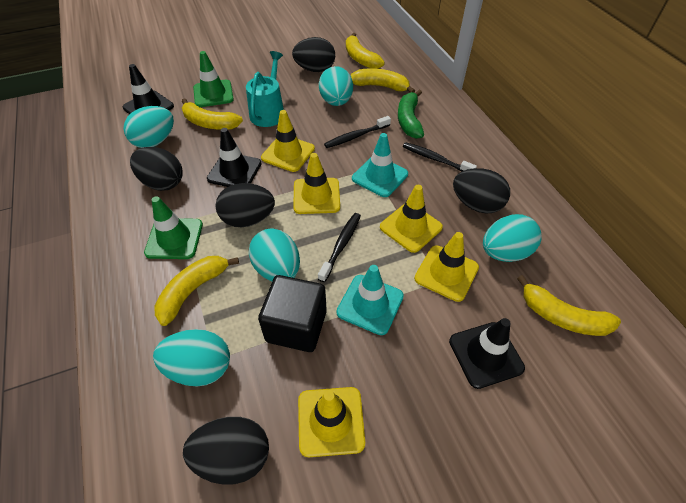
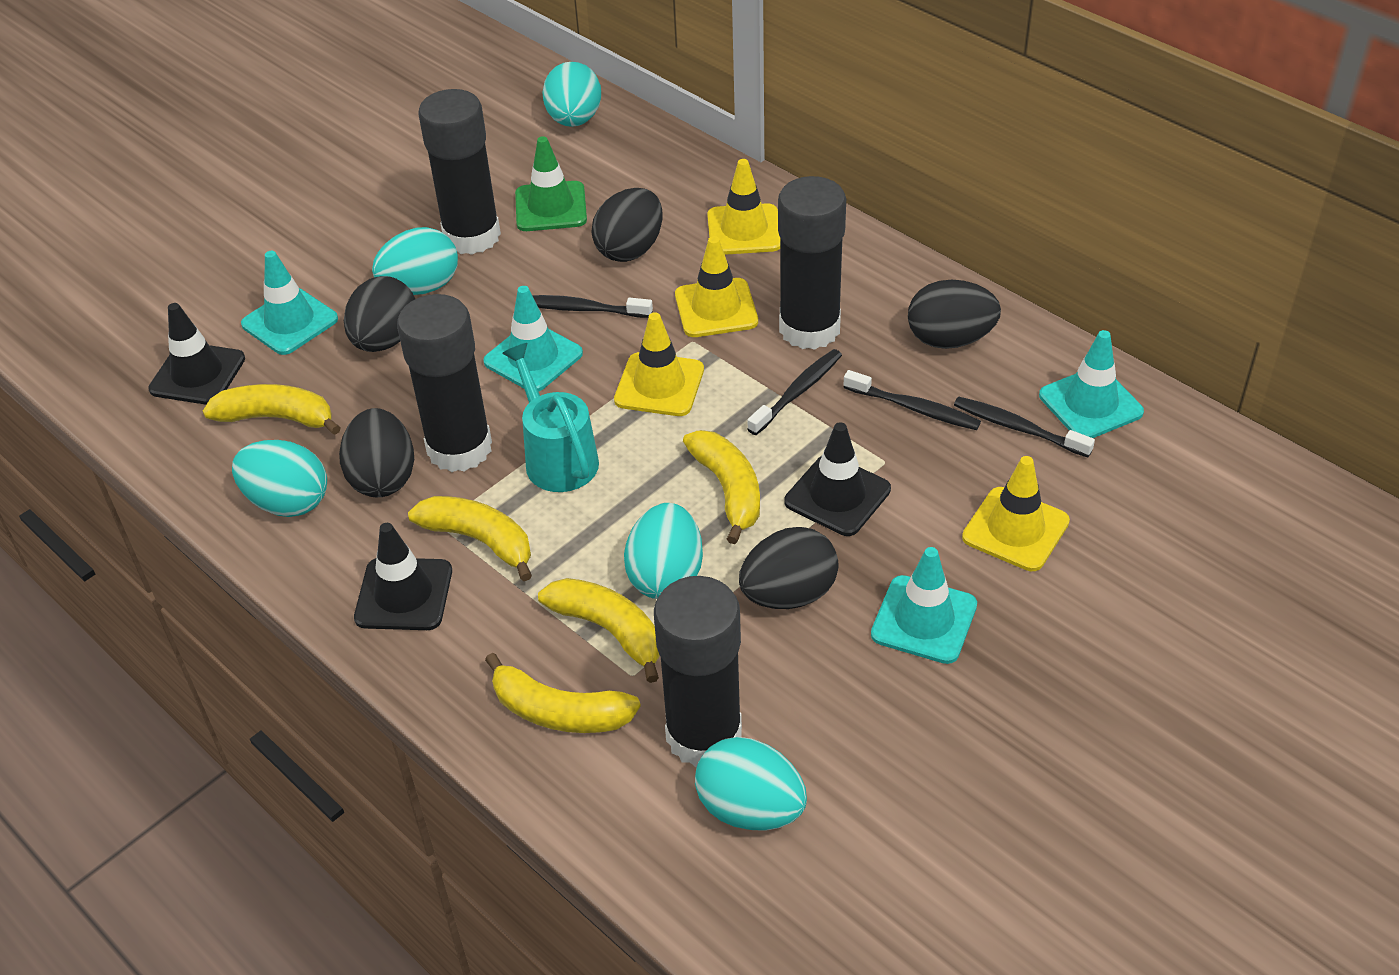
black cube: [258,275,327,352] = 1 -> none = 0
black glue stick: none = 0 -> [397,294,492,472] [418,89,501,255] [654,576,742,767] [778,176,846,350] = 4
black toothbrush: [318,213,361,282] [324,116,391,148] [403,142,477,172] = 3 -> [532,295,653,318] [747,349,842,435] [844,370,981,430] [954,397,1095,457] = 4
green banana: [398,90,424,139] = 1 -> none = 0
green traffic cone: [144,196,203,259] [193,51,234,107] = 2 -> [515,136,587,231] = 1
turquoise traffic cone: [336,265,404,335] [352,133,408,197] = 2 -> [241,251,338,355] [483,286,583,392] [871,547,977,664] [1039,330,1144,438] = 4
yellow traffic cone: [261,110,315,172] [293,153,340,214] [298,387,365,457] [380,185,443,253] [414,232,479,302] = 5 -> [614,312,704,416] [675,236,758,337] [707,159,780,255] [962,456,1070,571] = 4

